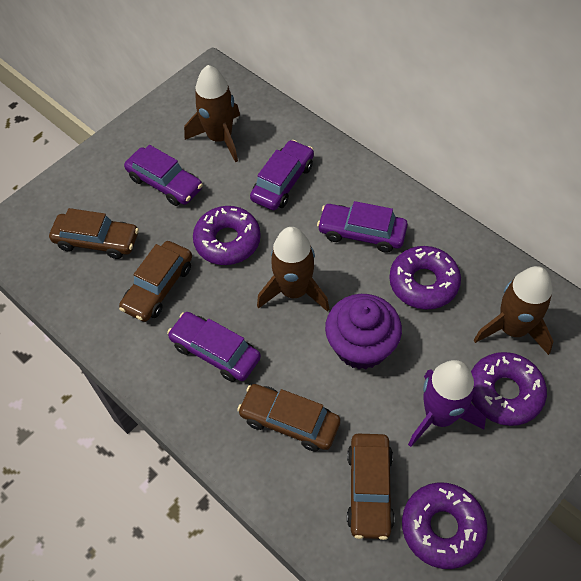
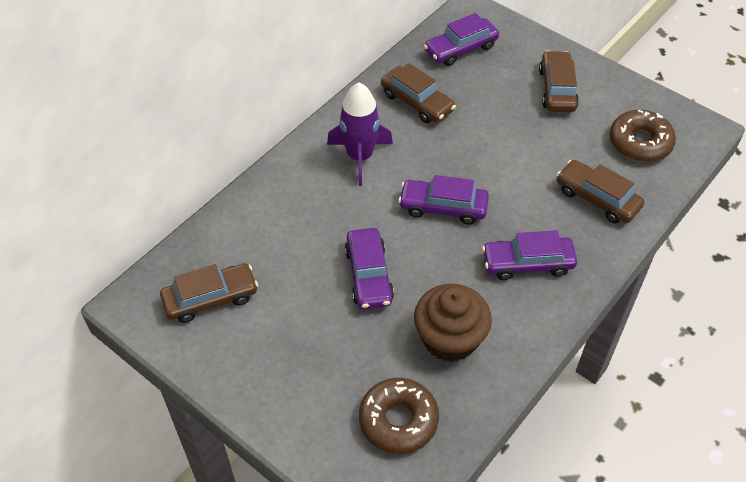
brown cupcake: none = 0 -> [414,284,492,362] = 1
brown donut: none = 0 -> [359,378,439,454] [610,110,676,162] = 2
brown rocket: [184,65,240,162] [257,227,329,312] [474,266,554,355] = 3 -> none = 0
purple cupcake: [325,294,402,369] = 1 -> none = 0
purple donut: [193,206,261,265] [389,246,461,309] [402,482,488,569] [471,352,547,426] = 4 -> none = 0

